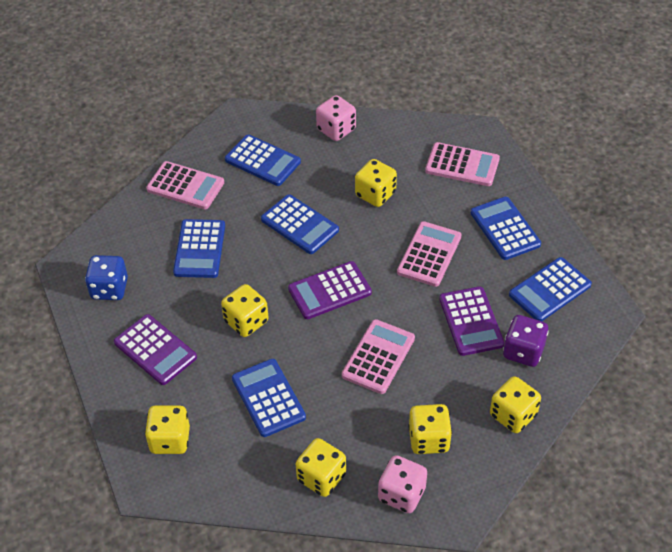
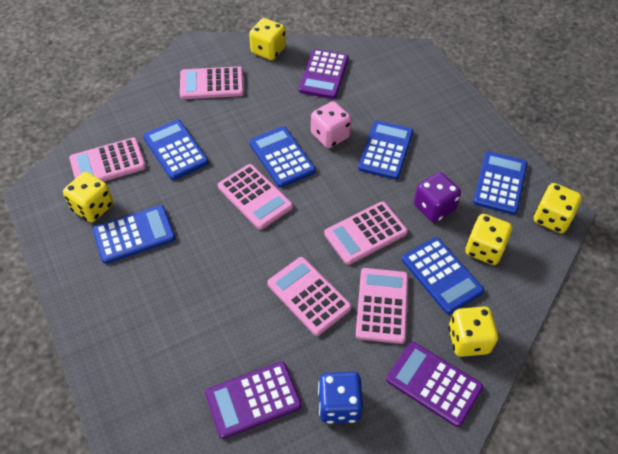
pink calculator: [146,161,224,209] [342,319,415,394] [397,221,462,287] [425,142,500,186] = 4 -> [69,137,146,182] [180,66,244,99] [218,164,293,230] [267,257,352,336] [324,202,408,265] [356,268,408,344] = 6
pink dice: [316,95,356,141] [378,455,427,513] = 2 -> [311,101,352,148] = 1
yellow dice: [145,405,190,454] [221,284,269,337] [296,438,346,497] [355,159,397,207] [408,404,452,454] [490,376,541,433] = 6 -> [63,172,113,222] [249,18,286,60] [448,306,498,357] [465,214,512,265] [534,183,582,233] = 5

